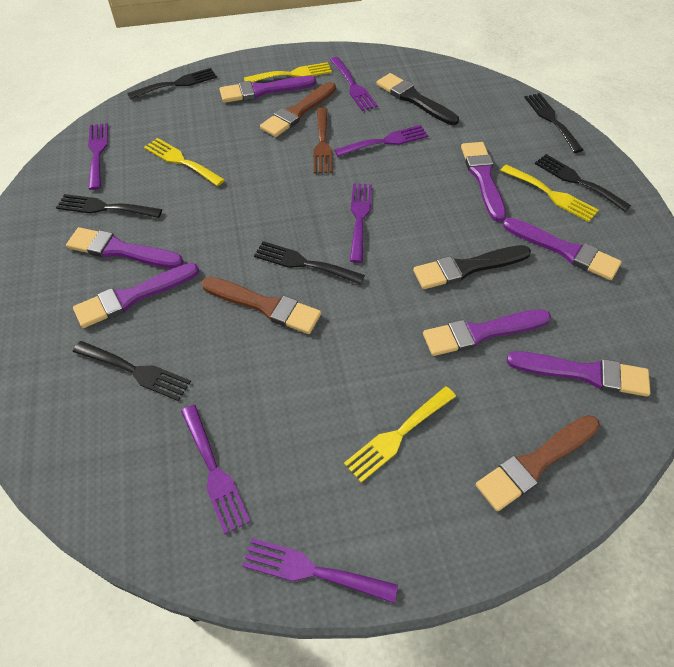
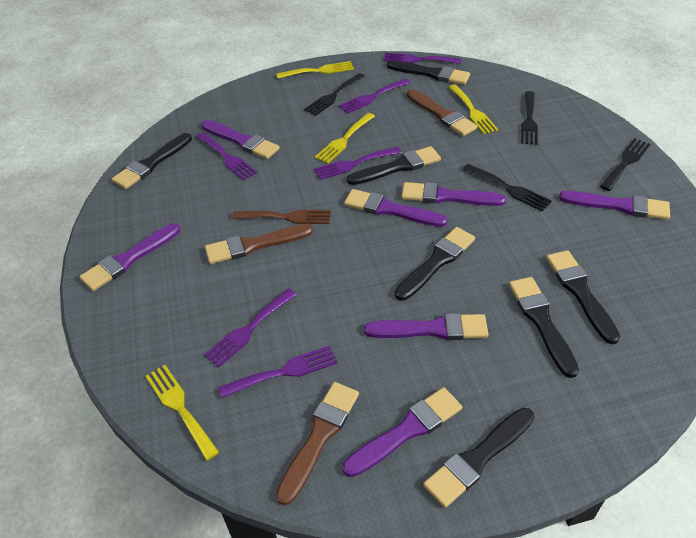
black brush: [376,73,459,125] [413,245,531,289] = 2 -> [112,133,192,189] [347,146,441,185] [387,60,470,85] [395,227,475,301] [423,408,534,508] [509,277,579,378] [546,250,620,344] = 7
black fork: [56,194,162,218] [73,341,191,401] [127,68,217,100] [254,241,365,285] [524,93,583,153] [535,154,631,212] = 6 -> [304,73,365,116] [463,164,552,212] [521,91,538,145] [600,138,650,191] = 4

